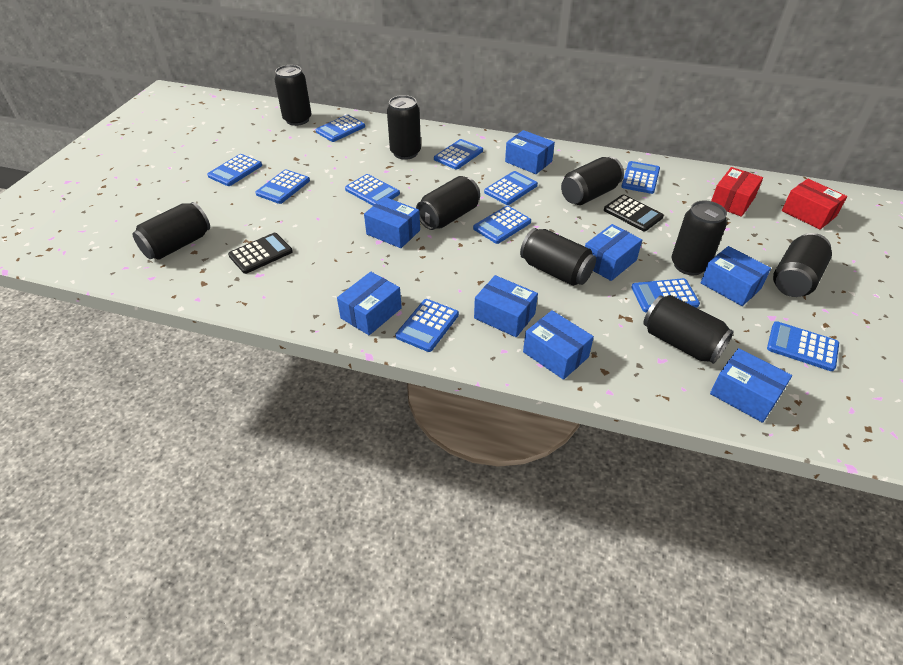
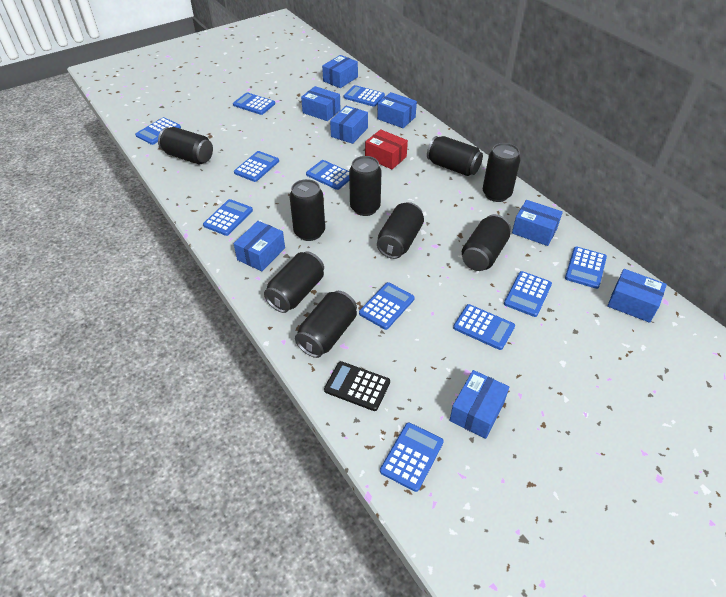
black calculator: [228,233,293,274] [604,194,664,232] = 2 -> [324,361,390,411] = 1
red box: [711,167,763,217] [782,179,847,230] = 2 -> [365,129,408,169] = 1

